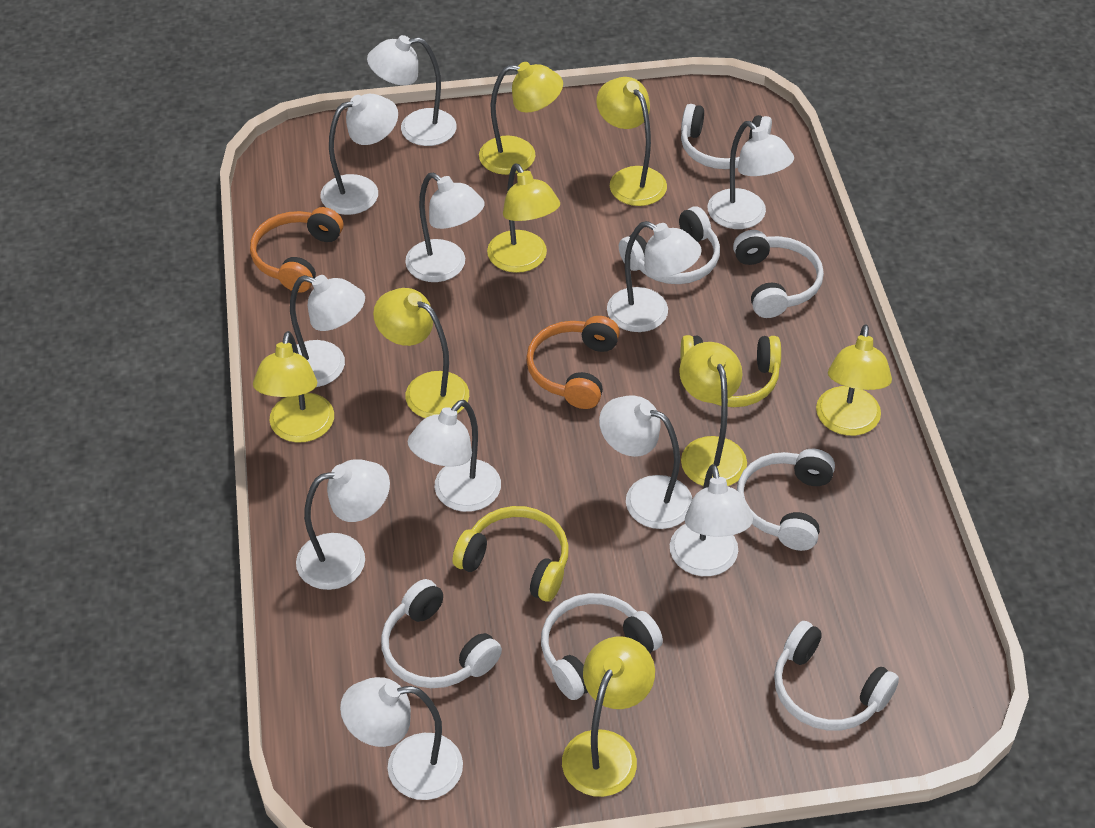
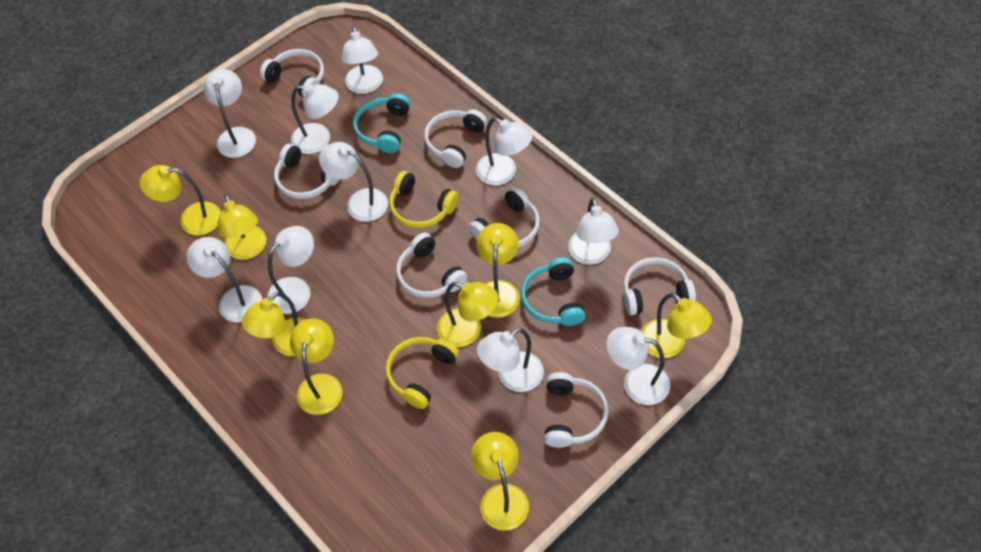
orange headphones: [250,207,343,293] [526,316,620,409] = 2 -> none = 0
turquoise headphones: none = 0 -> [353,93,410,153] [521,257,586,326] = 2
white lamp: [290,275,365,387] [296,459,390,590] [320,94,398,215] [340,677,463,800] [367,35,457,146] [405,172,485,282] [408,400,501,512] [599,395,692,529] [607,221,702,332] [670,464,753,576] [707,121,794,229] = 11 -> [187,237,262,322] [204,69,256,158] [267,226,314,314] [291,84,339,154] [319,142,388,222] [341,25,383,94] [476,117,532,185] [477,328,544,392] [568,198,619,265] [606,327,670,405] = 10

